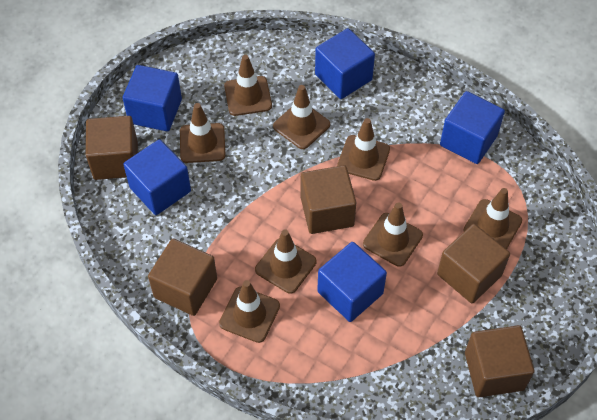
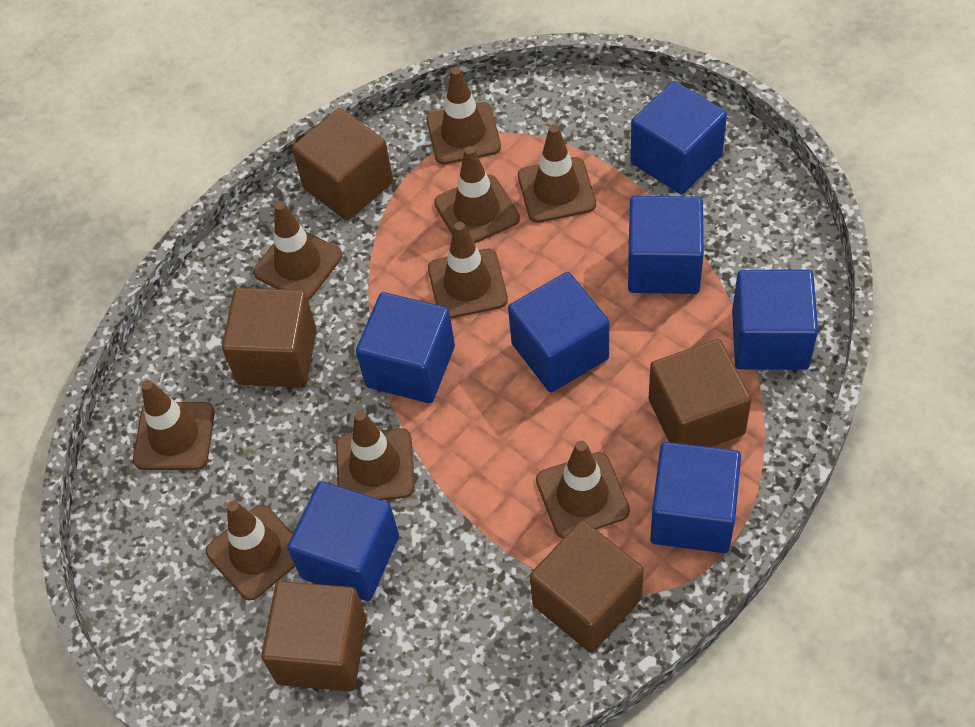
blue cube: [123,65,182,131] [123,139,191,215] [315,28,375,99] [317,242,387,322] [440,91,505,164] = 5 -> [287,481,399,601] [356,292,455,403] [508,272,609,392] [628,196,704,294] [630,81,727,194] [650,442,741,553] [732,270,818,370] = 7
brown traffic cone: [180,103,226,163] [219,280,280,343] [224,55,272,116] [255,229,316,294] [273,85,330,149] [337,118,390,181] [363,202,423,267] [463,188,522,249] = 8 -> [133,380,215,470] [206,501,296,600] [253,201,342,300] [336,411,415,500] [427,67,501,164] [428,222,508,319] [434,146,520,243] [518,125,596,223] [536,441,630,538] = 9

